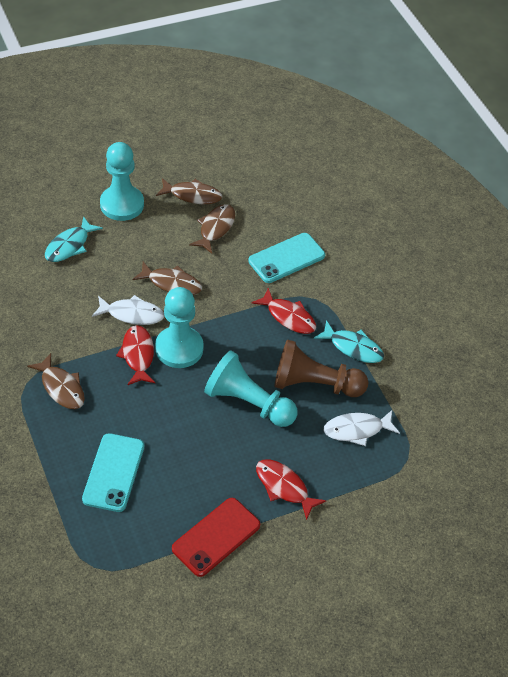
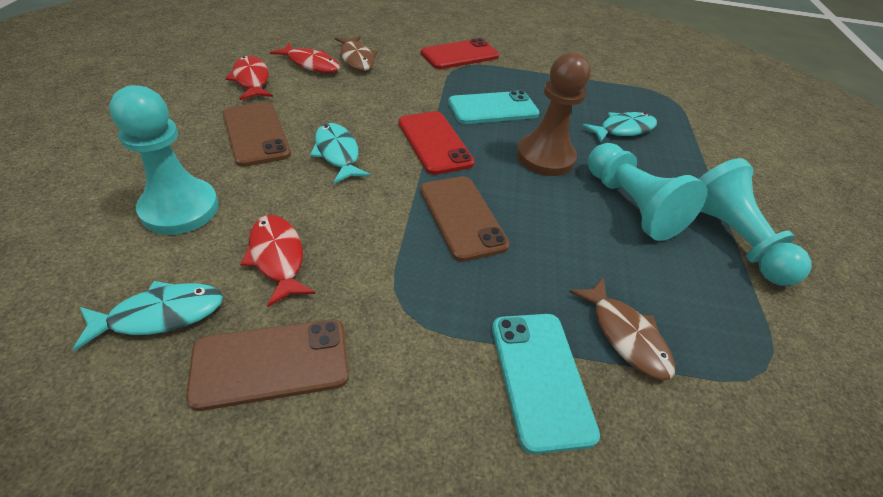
brown fish: [27,353,85,409] [132,262,202,295] [156,178,222,204] [189,204,235,254] = 4 -> [335,36,377,71] [569,277,675,380] = 2
brown phone: none = 0 -> [186,319,349,411] [223,102,291,167] [420,176,510,262] = 3
red phone: [172,498,260,577] = 1 -> [398,111,475,175] [420,38,499,69] = 2
turquoise fish: [45,216,103,262] [314,320,384,363] = 2 -> [73,281,223,351] [310,123,370,184] [582,112,657,143] = 3
white fish: [92,295,164,325] [324,410,400,446] = 2 -> none = 0

